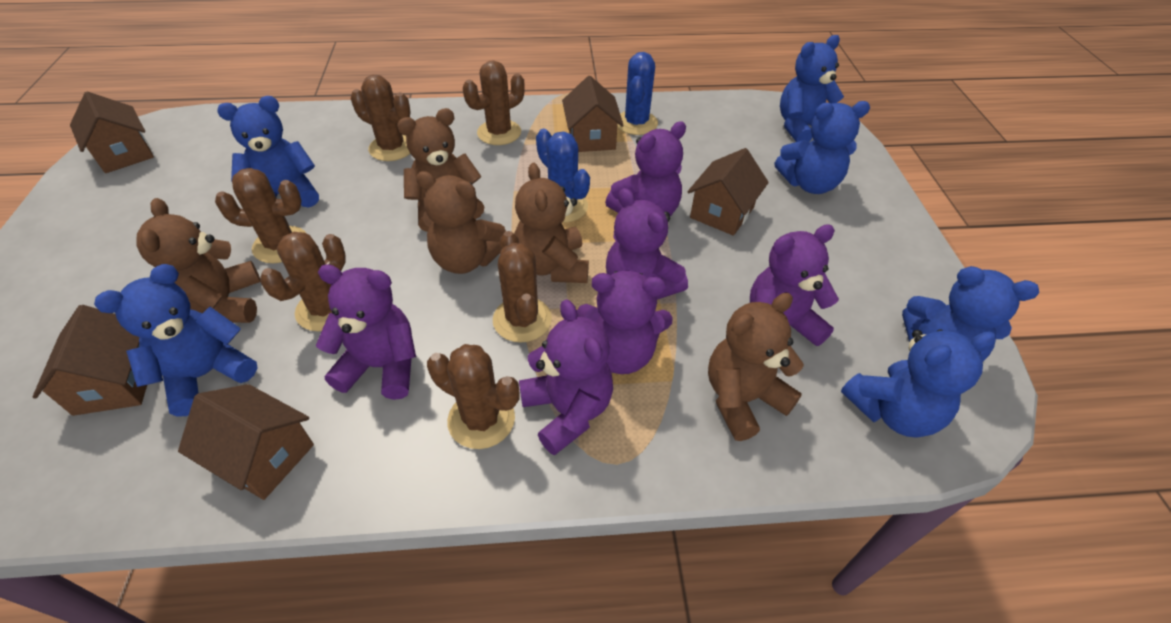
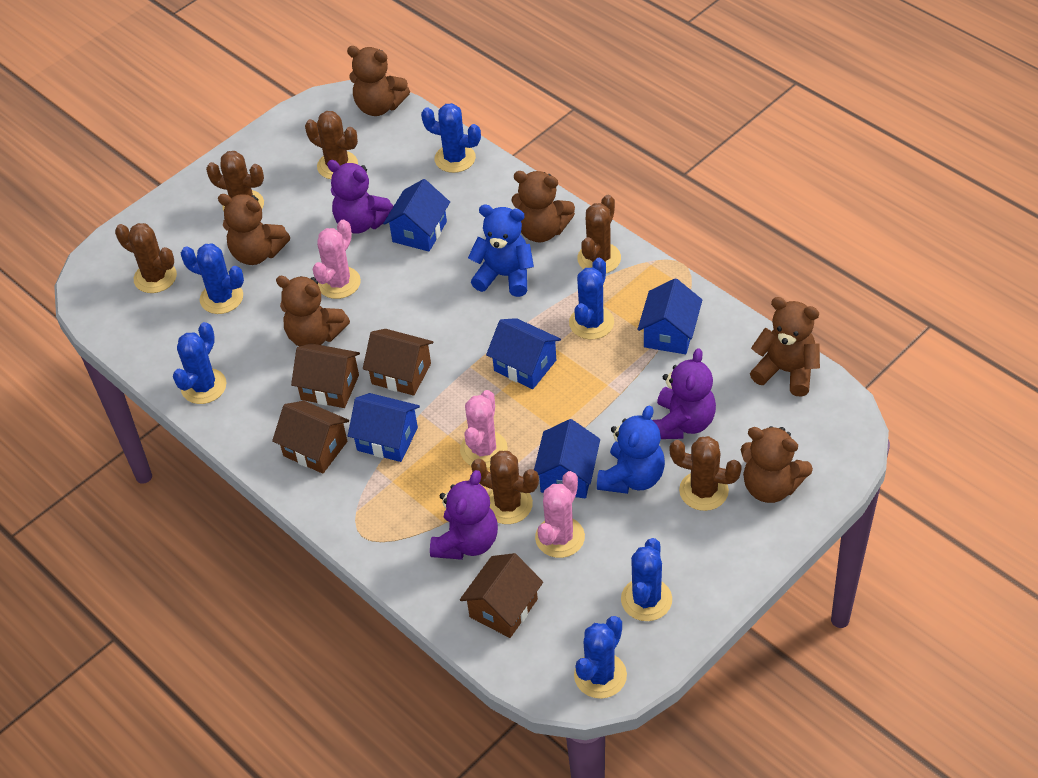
blue cactus: [536,129,590,223] [617,52,658,135] = 2 -> [173,322,226,404] [181,243,244,314] [421,103,481,173] [569,258,614,340] [574,616,627,699] [621,538,672,621] = 6
blue house: none = 0 -> [348,393,420,462] [383,179,450,252] [486,318,561,389] [534,419,600,498] [637,278,702,354] = 5
blue teddy bear: [94,264,258,417] [217,96,319,207] [775,101,870,194] [780,35,844,142] [841,329,996,438] [902,266,1039,361] = 6 -> [468,205,534,297] [597,406,665,494] = 2
brown house: [32,305,147,416] [70,92,154,173] [178,384,314,500] [562,76,624,152] [687,148,769,236] = 5 -> [272,401,349,474] [291,343,360,408] [363,329,433,396] [460,553,543,638] = 4
brown teddy bear: [136,198,261,323] [397,108,485,232] [416,171,506,274] [514,163,589,283] [708,292,804,441] = 5 -> [218,194,290,265] [276,276,350,346] [347,46,410,116] [511,171,575,242] [741,426,813,503] [750,297,820,397] = 6
pink cactus: none = 0 -> [312,219,361,299] [460,390,508,468] [535,471,585,558] = 3
purple teddy bear: [316,264,416,400] [519,299,613,455] [577,271,673,374] [605,121,686,216] [606,188,688,300] [750,224,839,346] = 6 -> [327,160,393,234] [430,470,498,560] [652,348,716,439] = 3

